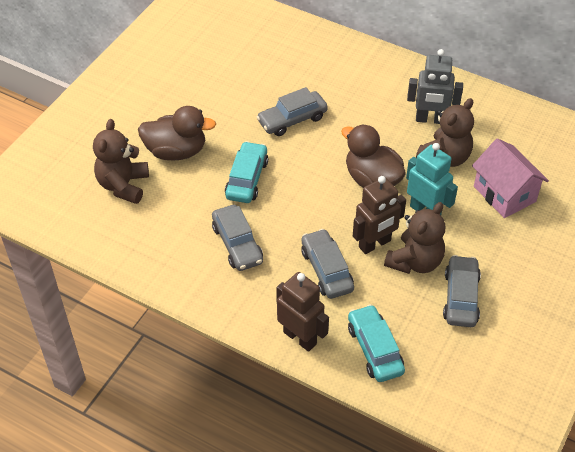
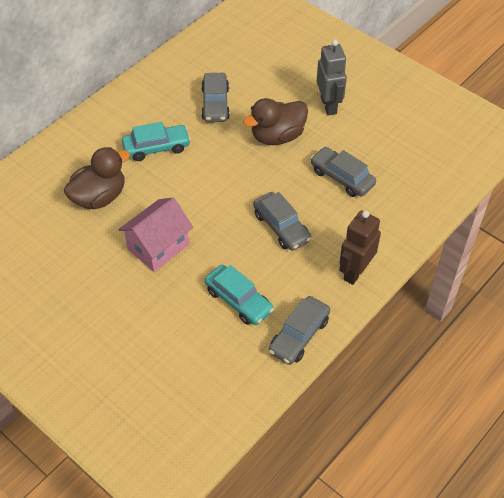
brown robot: [276,272,329,352] [353,176,406,254] = 2 -> [339,210,381,285] = 1
brown teddy bear: [93,119,149,204] [384,202,445,274] [416,98,474,167] = 3 -> none = 0
turquoise robot: [406,143,458,215] = 1 -> none = 0

